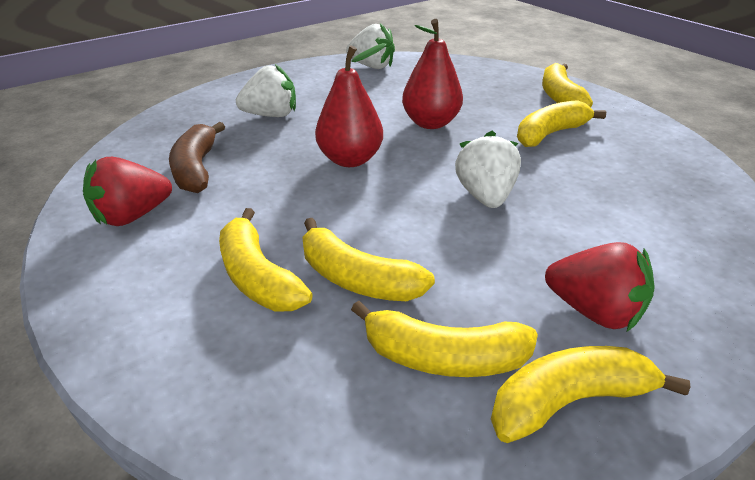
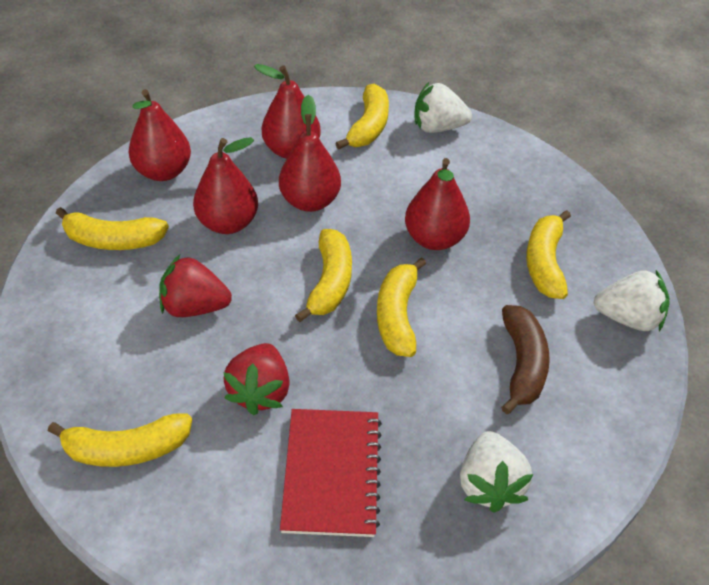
red notebook: none = 0 -> [280,409,382,537] = 1
red pear: [315,43,387,167] [402,19,463,129] = 2 -> [129,89,191,181] [193,137,258,234] [254,64,321,159] [279,95,341,212] [405,158,470,250] = 5

